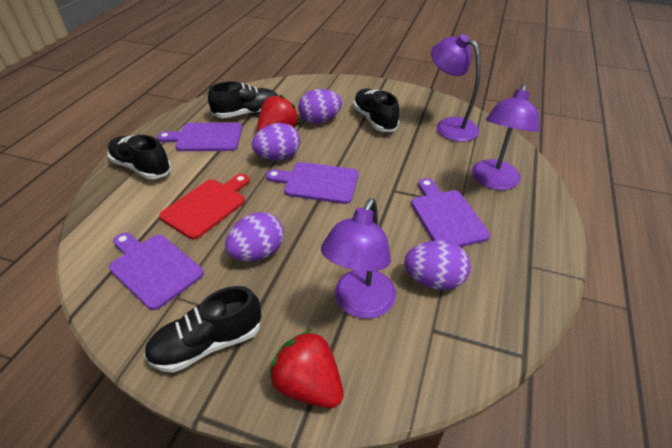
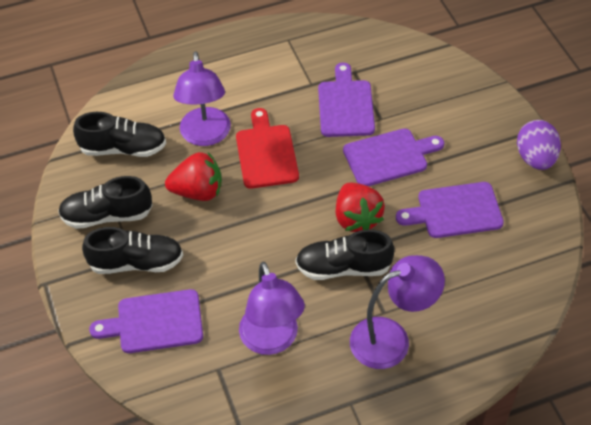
purple egg: [225,212,284,261] [252,123,300,161] [298,89,342,124] [404,240,471,290] = 4 -> [517,120,561,170] = 1

